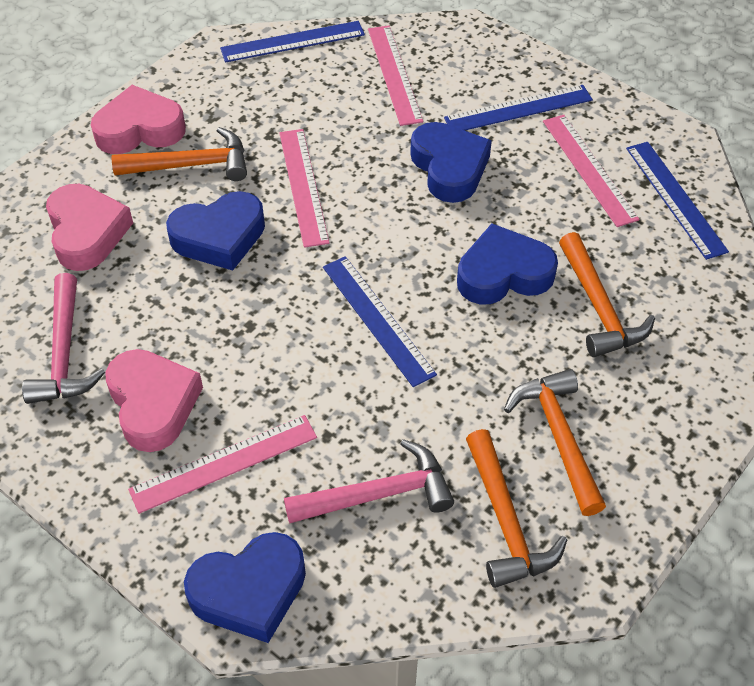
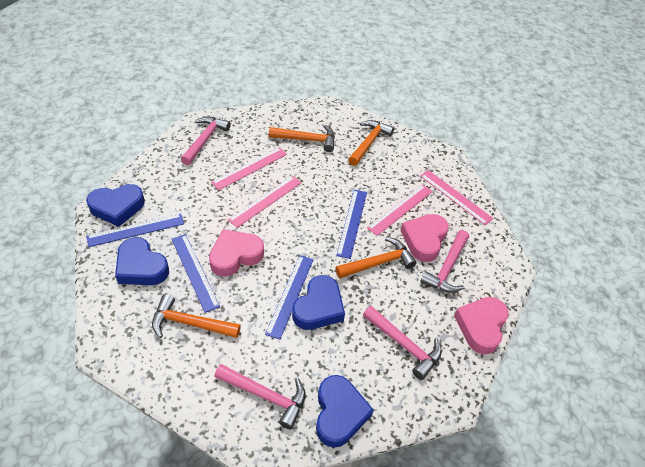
pink hammer: [22,273,105,404] [284,439,454,524] = 2 -> [181,117,231,165] [214,364,306,430] [363,306,442,380] [420,230,469,293] = 4

